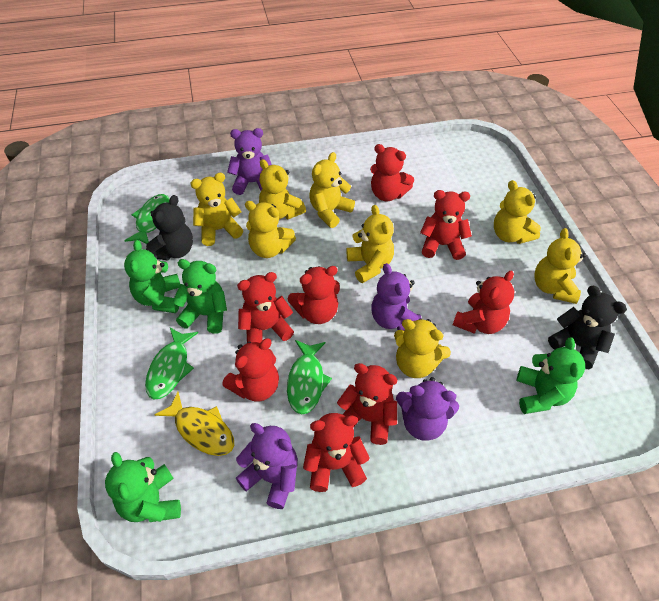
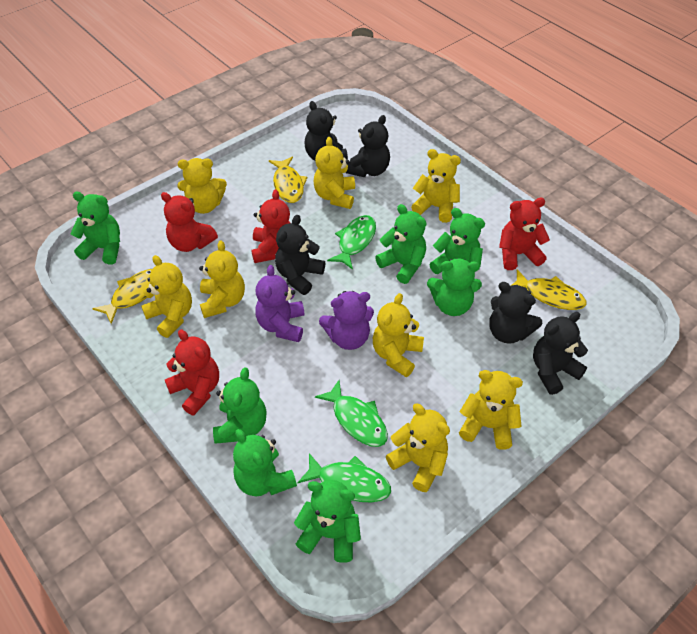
black teddy bear: [146,195,193,261] [548,286,627,369] = 2 -> [275,215,325,295] [305,101,348,160] [346,115,390,178] [489,282,542,344] [533,312,588,395] = 5
green teddy bear: [105,452,181,522] [124,240,180,313] [172,259,227,334] [517,337,585,414] = 4 -> [70,192,120,265] [213,368,267,444] [233,429,297,496] [294,480,361,563] [375,204,427,284] [427,258,482,316] [430,208,485,274] = 7
purple teddy bear: [227,128,272,195] [236,423,298,509] [371,263,422,331] [396,377,459,441] = 4 -> [255,265,305,342] [319,291,374,350] = 2
red teddy bear: [222,338,279,402] [237,272,294,343] [288,266,340,324] [303,413,370,492] [337,363,398,445] [370,144,414,201] [420,190,472,260] [453,271,514,334] = 8 -> [161,192,218,252] [165,329,219,416] [251,190,290,263] [499,198,550,270] = 4
yellow fish: [155,392,234,456] = 1 -> [92,269,152,324] [269,156,308,203] [512,269,586,310] = 3

